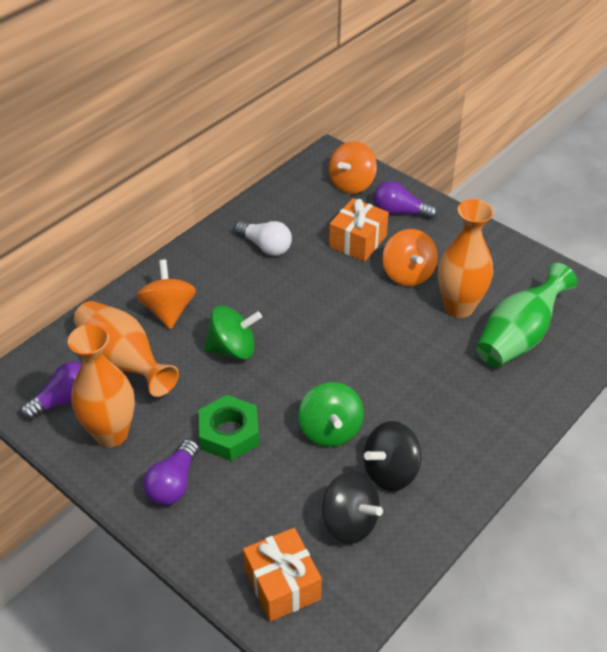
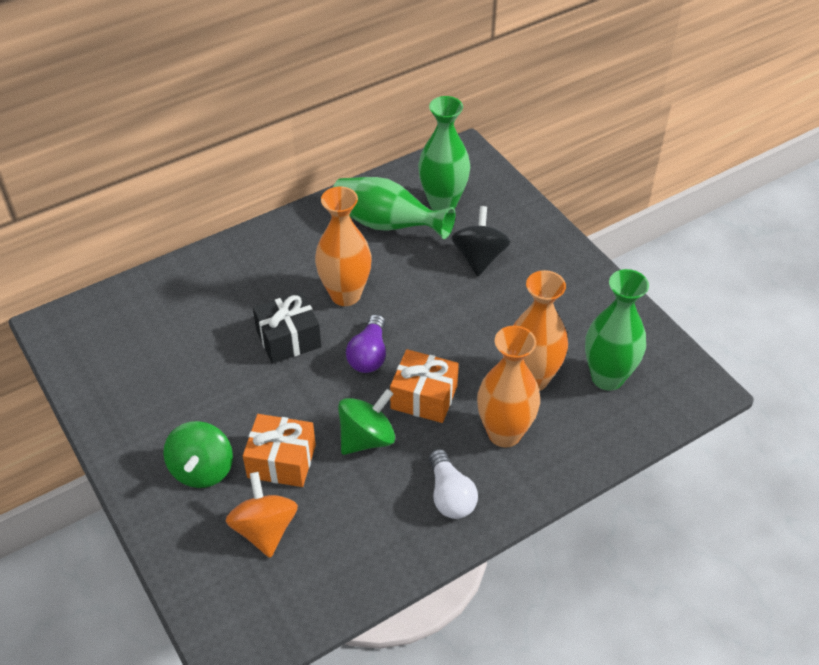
black gift: none = 0 -> [253,292,321,364] = 1
black spinning top: [322,471,383,544] [364,421,421,491] = 2 -> [451,206,510,276] = 1
green nut: [199,395,259,461] = 1 -> none = 0
green vase: [476,263,577,367] = 1 -> [333,177,455,239] [418,96,470,210] [585,269,649,391] = 3
orange spinning top: [136,259,196,330] [329,141,377,194] [383,229,438,286] = 3 -> [226,472,298,558] = 1
purple light bulb: [20,362,82,420] [143,439,199,505] [374,181,437,219] = 3 -> [346,314,386,373] = 1

